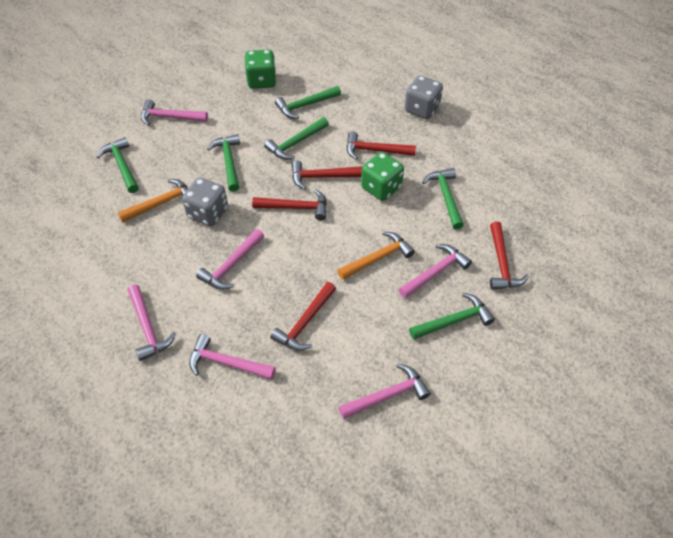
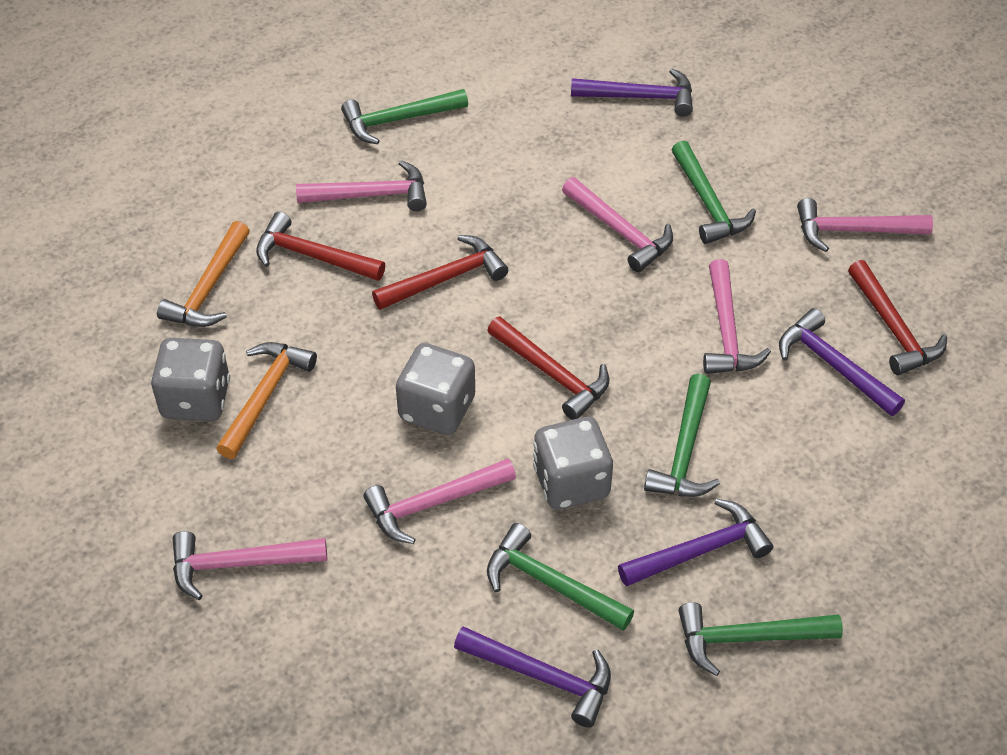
green dice: [245,50,277,89] [361,152,404,201] = 2 -> none = 0
green hammer: [97,137,139,193] [207,134,240,192] [264,117,329,160] [275,86,341,119] [409,293,495,340] [422,168,464,230] = 6 -> [341,89,468,144] [487,523,634,631] [644,374,720,497] [672,141,756,244] [678,602,843,676] = 5
grey dice: [182,178,228,226] [404,75,443,119] = 2 -> [151,338,230,421] [396,343,475,435] [533,417,613,509] = 3
purple hammer: none = 0 -> [454,626,611,728] [571,68,693,117] [618,499,773,587] [779,308,905,416] = 4
red hammer: [252,189,327,221] [270,282,336,351] [291,160,363,190] [346,131,416,160] [490,222,529,290] = 5 -> [256,212,385,281] [372,235,508,310] [487,317,609,420] [848,260,947,375] = 4

